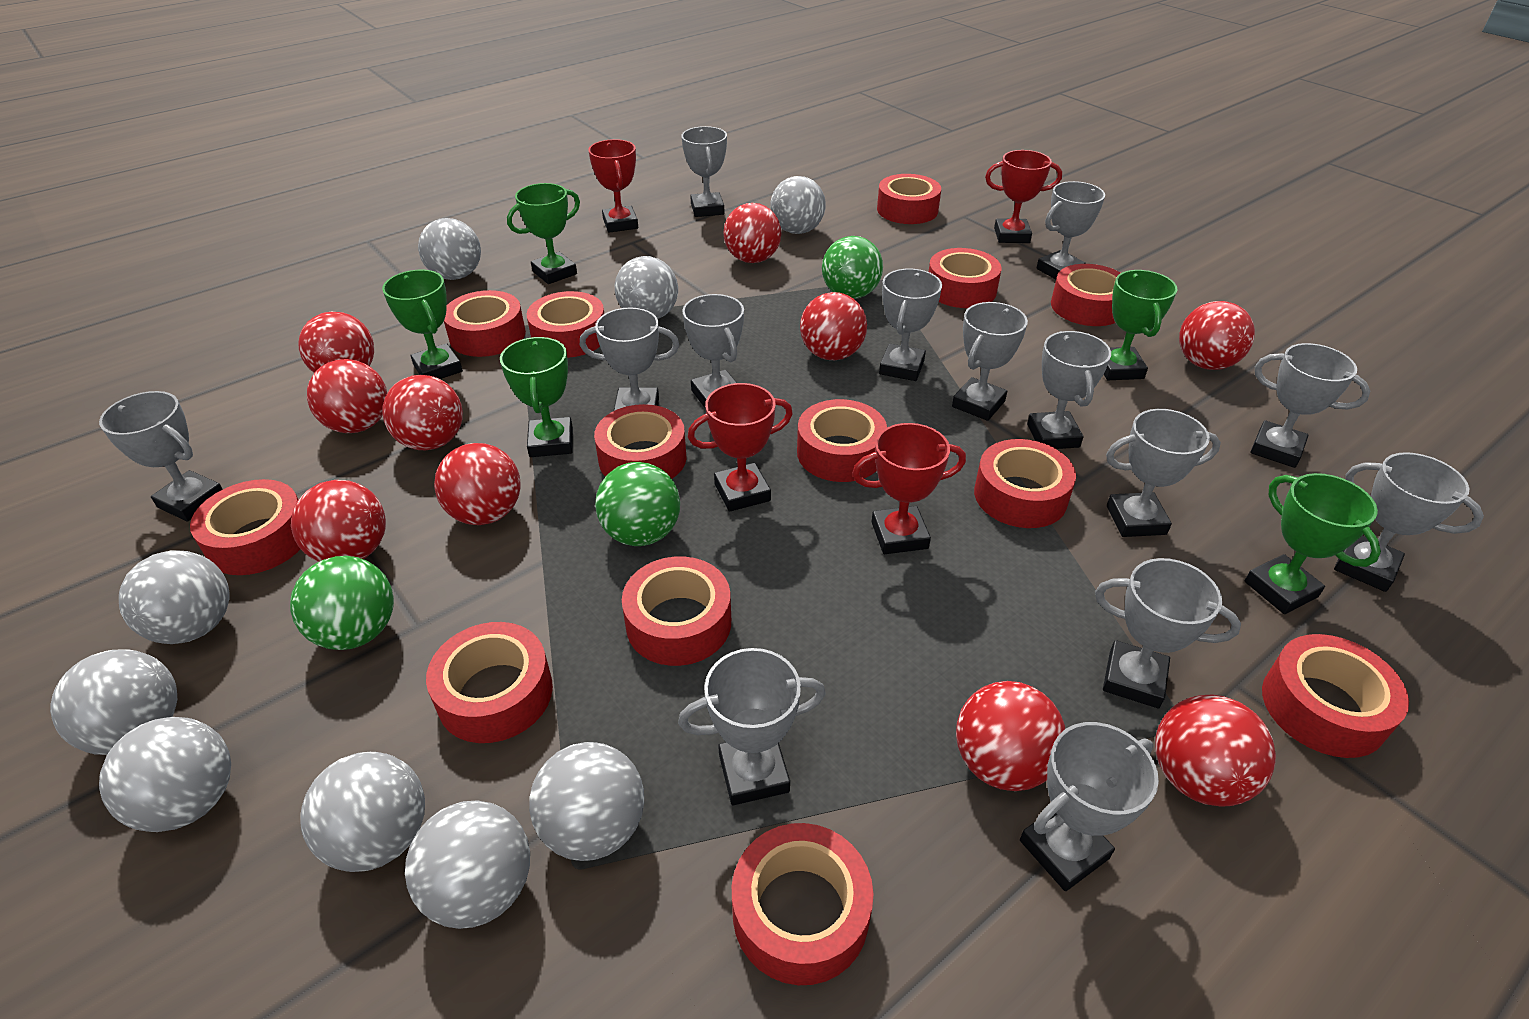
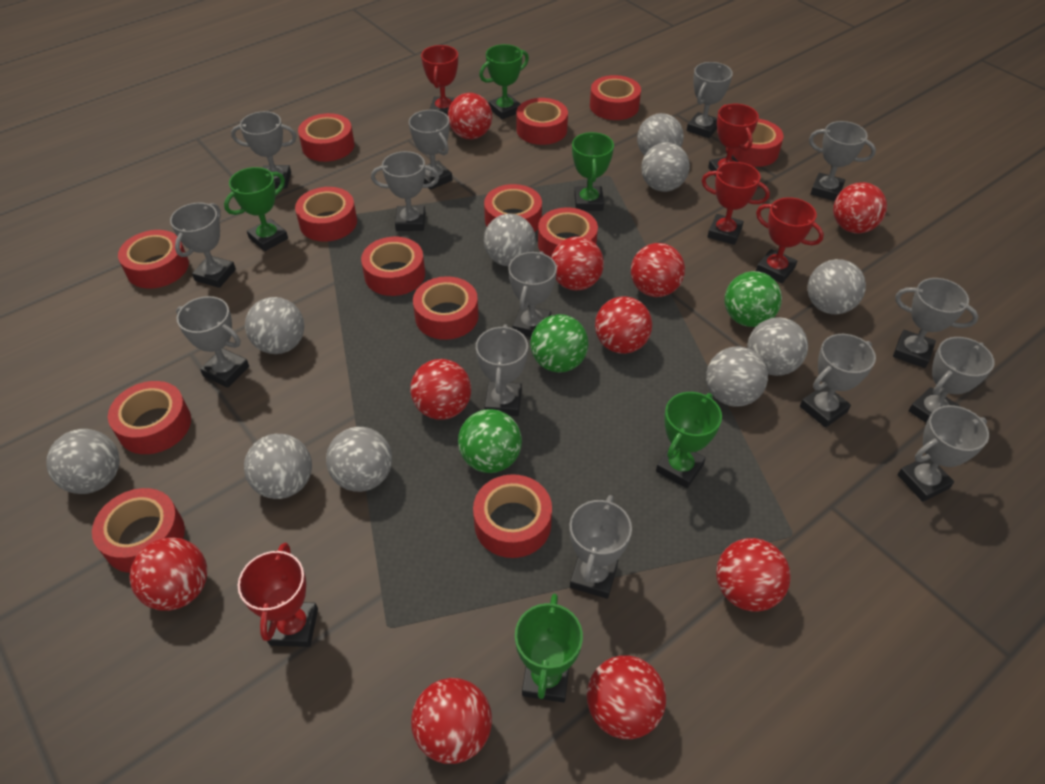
grey ball: [50,649,177,755] [99,717,231,832] [119,551,230,644] [301,752,425,872] [405,800,530,929] [418,218,481,280] [529,742,644,861] [615,256,678,319] [770,176,826,234] = 9 -> [46,429,120,494] [244,434,312,499] [245,297,304,354] [326,427,392,492] [484,214,536,266] [637,113,684,155] [641,142,690,192] [706,347,768,407] [747,317,808,376] [807,259,866,314] = 10
red trophy: [588,139,638,233] [688,383,793,512] [852,423,966,554] [985,150,1062,243] = 4 -> [238,543,318,647] [421,45,458,116] [701,162,770,245] [708,104,759,177] [756,197,824,283] = 5

